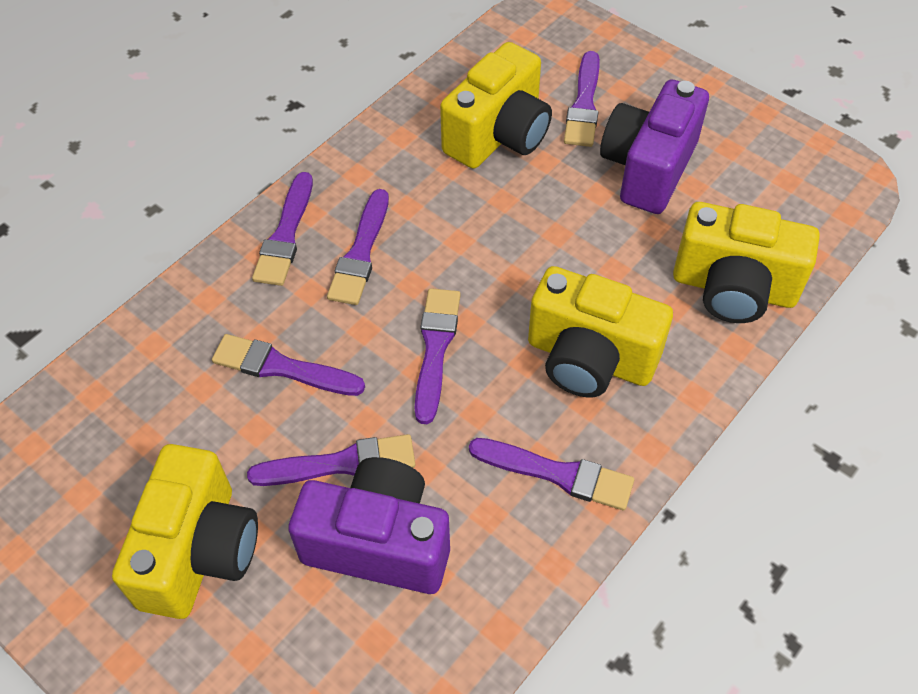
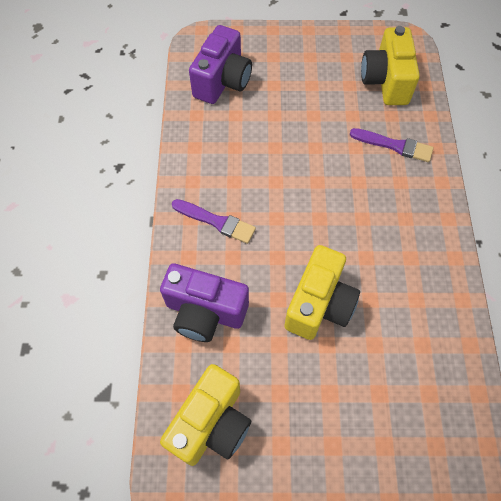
purple brush: [212,334,365,396] [247,434,416,486] [252,172,313,286] [327,189,389,305] [415,288,461,424] [469,438,634,511] [564,51,600,147] = 7 -> [172,199,256,244] [350,128,434,162] = 2
yellow camera: [112,444,258,619] [440,42,552,169] [528,266,673,398] [673,202,820,323] = 4 -> [160,364,251,466] [284,245,360,340] [361,26,420,105] = 3

